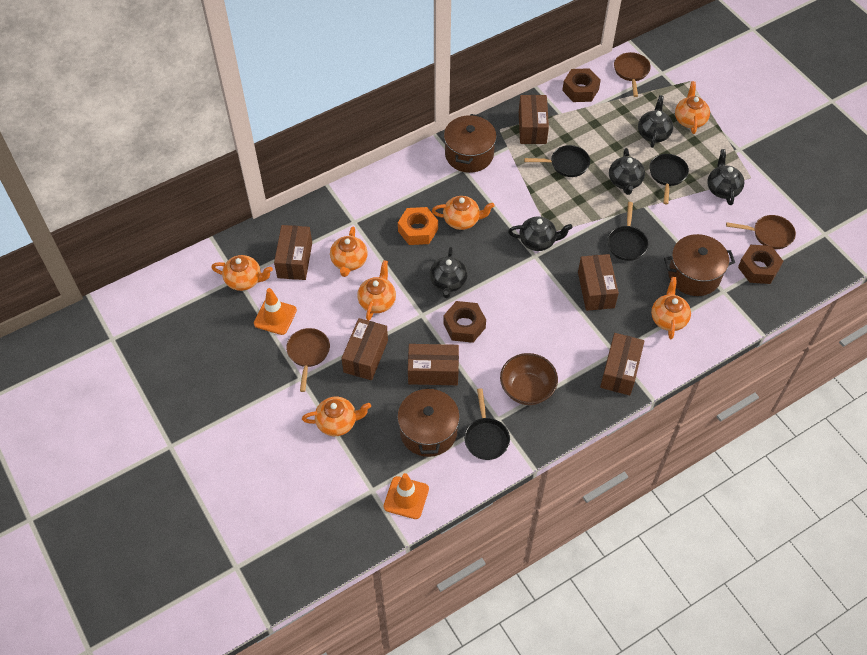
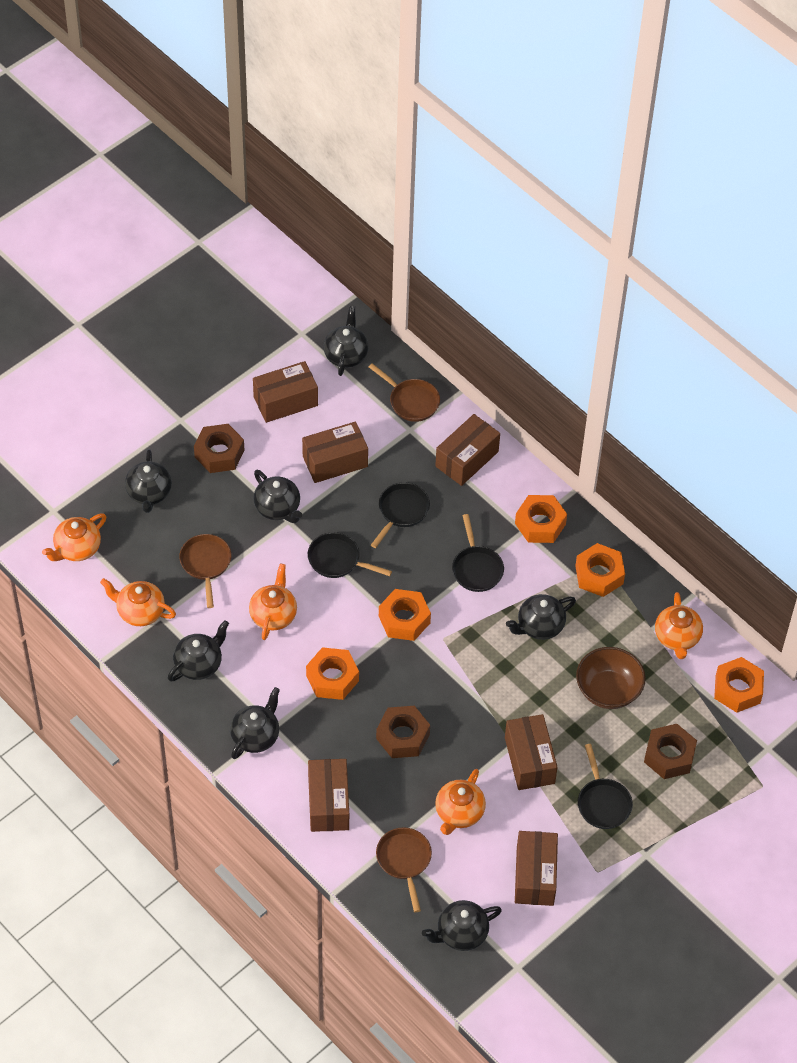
black teapot: [430,247,468,298] [508,216,573,251] [609,148,645,195] [638,95,673,148] [707,149,744,205] = 5 -> [125,449,172,513] [168,620,229,682] [230,687,280,759] [253,470,302,523] [324,306,369,376] [422,900,502,951] [506,594,576,640] = 7
brown pot: [397,385,460,457] [444,114,497,173] [664,234,735,296] = 3 -> none = 0
orange nut: [398,207,438,245] = 1 -> [306,647,359,700] [379,589,431,641] [515,495,567,543] [575,543,625,597] [714,657,764,713] = 5
orange teapot: [211,255,273,291] [302,397,371,436] [330,227,368,277] [357,260,396,321] [432,196,495,230] [651,277,691,339] [675,81,710,134] = 7 -> [42,513,107,561] [100,578,176,626] [249,564,297,640] [435,769,486,835] [655,592,703,659] = 5
orange traffic cone: [254,288,297,335] [384,473,429,519] = 2 -> none = 0

